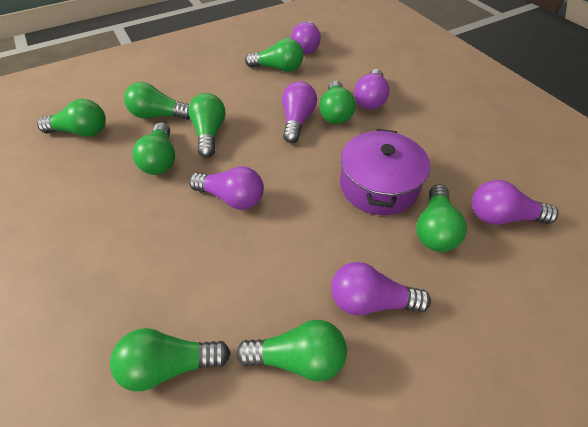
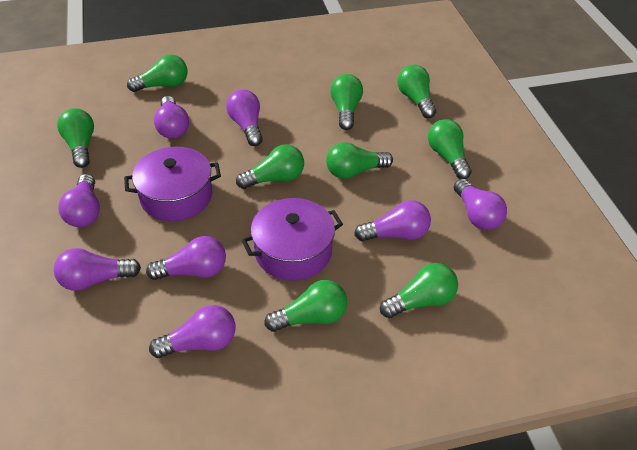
purple light bulb: [189,166,264,210] [282,81,317,143] [291,21,321,54] [331,262,431,316] [354,69,390,110] [472,180,559,225] = 6 -> [54,248,141,291] [58,174,100,227] [146,236,226,280] [149,305,236,358] [154,96,189,139] [226,89,263,146] [354,200,431,242] [454,179,507,230] = 8
purple pot: [340,129,430,215] = 1 -> [124,147,221,221] [242,198,343,281] = 2

